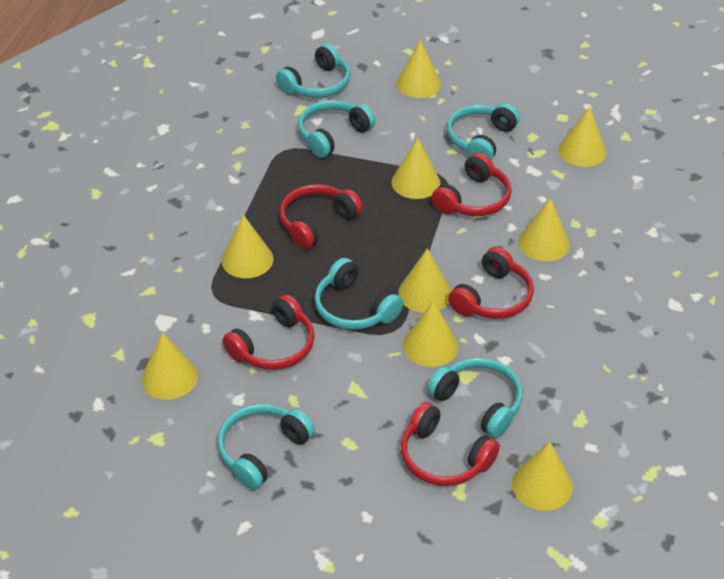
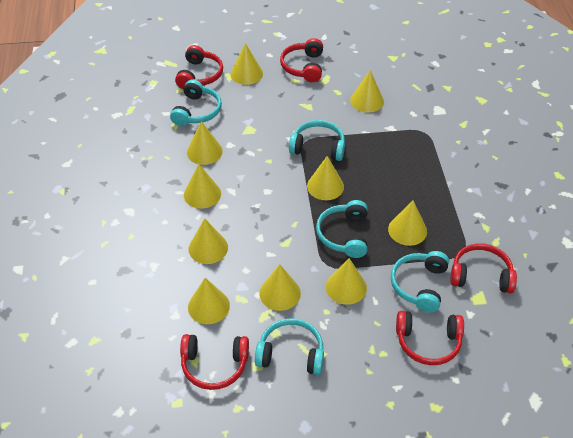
turquoise headphones: [217,404,315,490] [276,44,350,98] [298,100,375,158] [314,258,403,330] [427,358,523,438] [447,103,520,160] = 6 -> [170,79,222,126] [255,318,324,375] [289,120,345,161] [316,200,368,258] [391,251,449,312] = 5
yellow cone: [141,333,198,400] [222,215,274,278] [391,138,440,199] [396,40,441,98] [398,248,451,313] [403,301,458,367] [512,442,573,511] [518,198,570,261] [559,107,607,167] = 9 -> [184,164,221,209] [187,121,223,165] [188,218,228,264] [188,278,230,324] [231,43,263,85] [259,264,301,311] [307,156,344,200] [326,258,367,305] [350,70,384,113] [388,200,427,246] = 10

